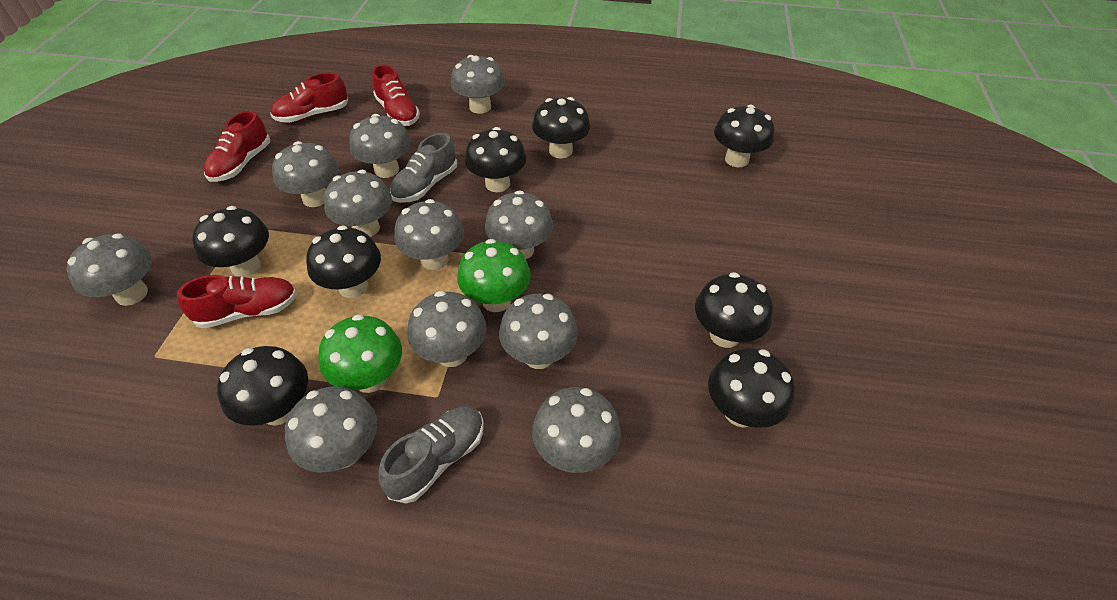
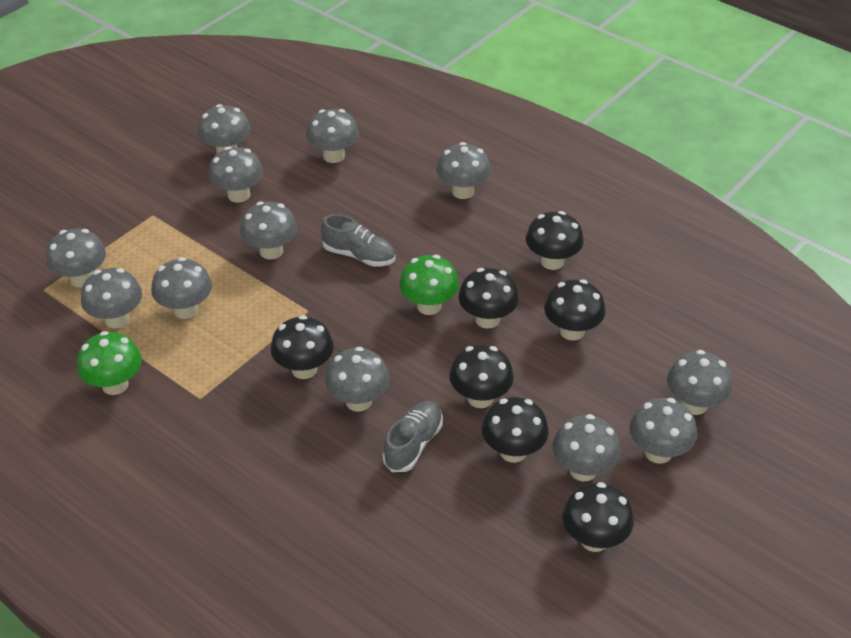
black mushroom: [192,206,269,277] [217,346,308,426] [306,225,381,298] [465,127,526,192] [532,97,590,159] [695,272,773,348] [708,348,795,428] [714,105,774,167] = 8 -> [271,315,334,379] [449,345,514,408] [458,268,519,329] [482,397,549,463] [526,211,584,270] [544,279,605,341] [563,482,634,552] = 7
grey mushroom: [67,233,152,306] [272,141,339,207] [285,386,377,472] [324,170,392,237] [349,114,411,178] [394,199,464,270] [407,291,487,367] [451,55,505,114] [485,190,553,259] [499,294,578,369] [532,387,621,473] = 11 -> [46,229,106,287] [81,268,142,329] [151,257,212,319] [198,104,251,153] [208,147,263,203] [240,201,297,260] [306,109,359,163] [325,347,390,412] [437,142,491,199] [552,414,620,481] [629,398,697,464] [667,350,732,415] = 12
red shoe: [177,275,297,328] [203,111,270,182] [270,73,348,123] [372,64,420,126] = 4 -> none = 0

